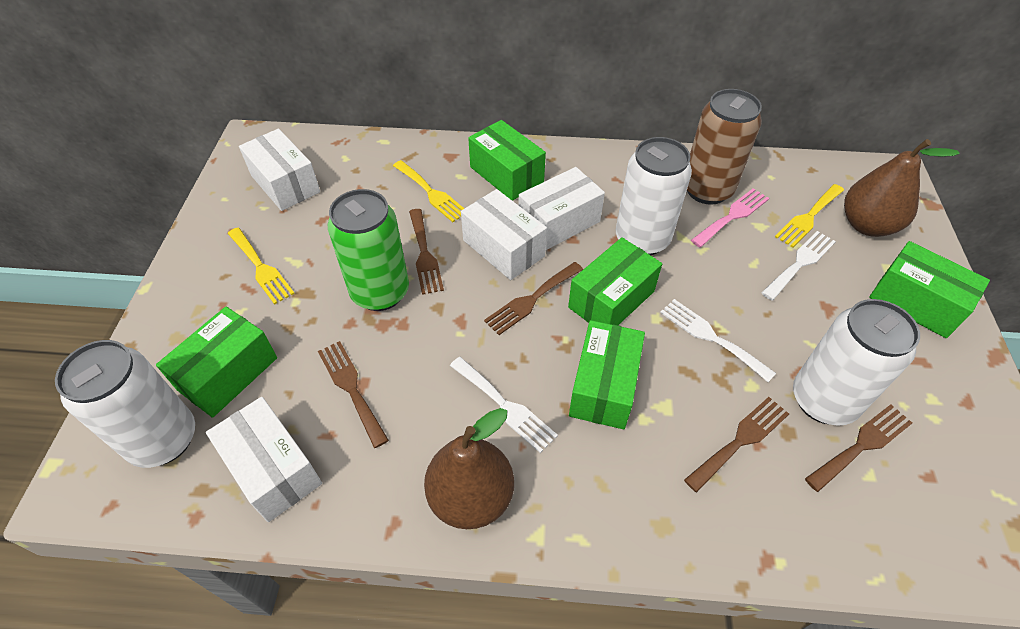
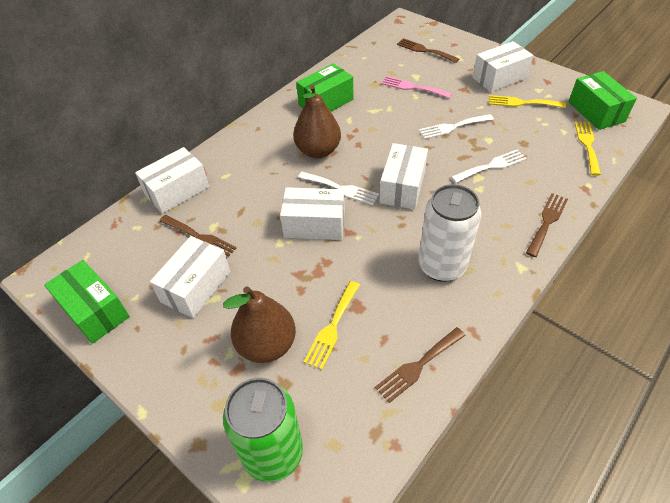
brown can: [687,89,762,205] = 1 -> none = 0
brown fork: [318,341,389,448] [409,209,444,295] [484,262,583,335] [684,397,789,492] [805,404,912,492] = 5 -> [159,215,236,259] [375,327,466,403] [397,38,459,63] [526,193,568,257] = 4
green box: [156,306,277,418] [468,120,546,201] [568,237,662,325] [569,320,645,429] [869,241,990,338] = 5 -> [44,260,130,344] [296,64,353,111] [568,71,637,130] = 3
white box: [206,397,322,522] [239,129,320,211] [461,189,547,280] [519,167,605,250] = 4 -> [135,147,209,214] [150,236,230,318] [280,187,345,240] [379,143,428,210] [472,41,533,92] = 5
white can: [55,340,195,468] [616,137,692,255] [793,299,920,426] = 3 -> [418,184,481,282] = 1

